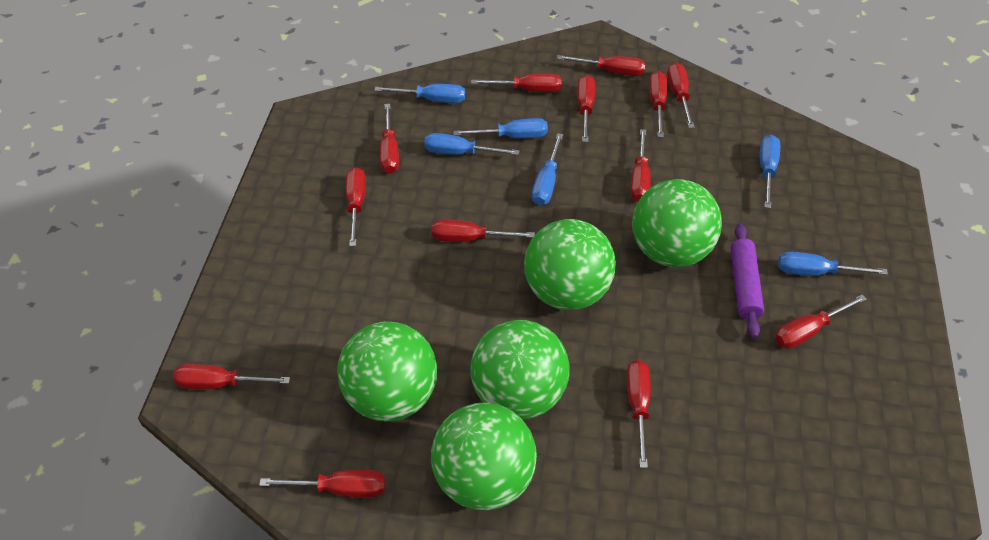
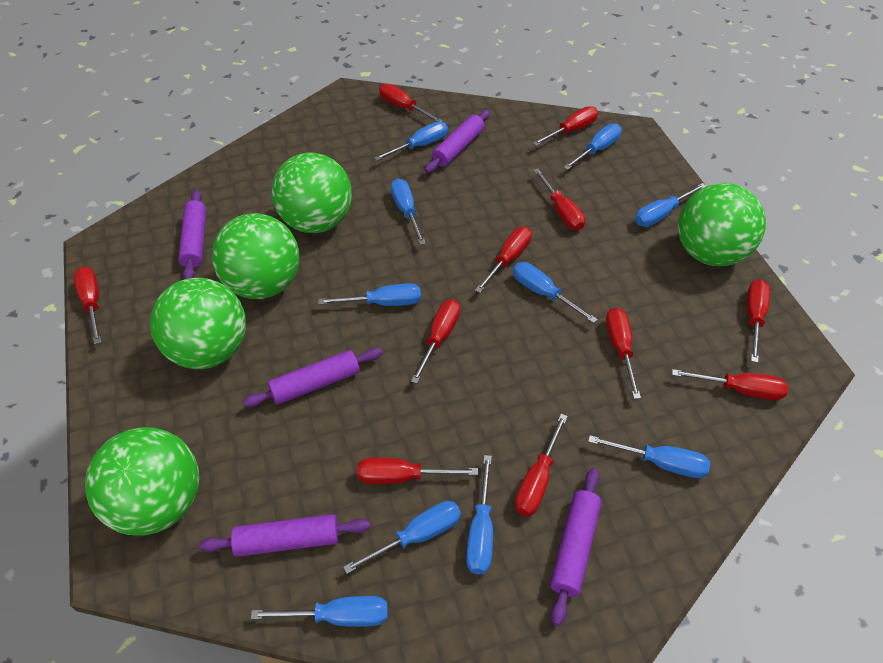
blue screwdriver: [374,84,465,103] [424,133,520,155] [454,118,548,138] [532,133,563,206] [760,135,780,208] [778,252,888,276] = 6 -> [251,596,388,627] [318,283,421,306] [343,501,461,574] [374,121,448,161] [391,178,426,245] [466,455,493,575] [513,262,598,323] [563,124,622,170] [588,435,710,478] [635,183,706,227] = 10
purple rolling pin: [730,223,764,338] = 1 -> [178,190,206,279] [199,514,370,557] [243,348,383,407] [425,110,490,173] [550,468,601,626] = 5
red screwdriver: [173,364,290,389] [259,470,385,498] [346,167,366,246] [380,104,399,174] [432,220,535,242] [471,73,561,92] [557,55,646,76] [577,75,595,142] [627,360,651,468] [630,129,651,202] [649,71,668,138] [667,62,695,128] [775,295,867,349] = 13 -> [73,267,101,344] [357,458,478,484] [379,83,443,122] [411,299,460,384] [475,227,532,293] [515,414,568,517] [532,106,598,146] [533,169,585,231] [606,307,641,399] [672,369,789,400] [747,279,770,363] = 11

